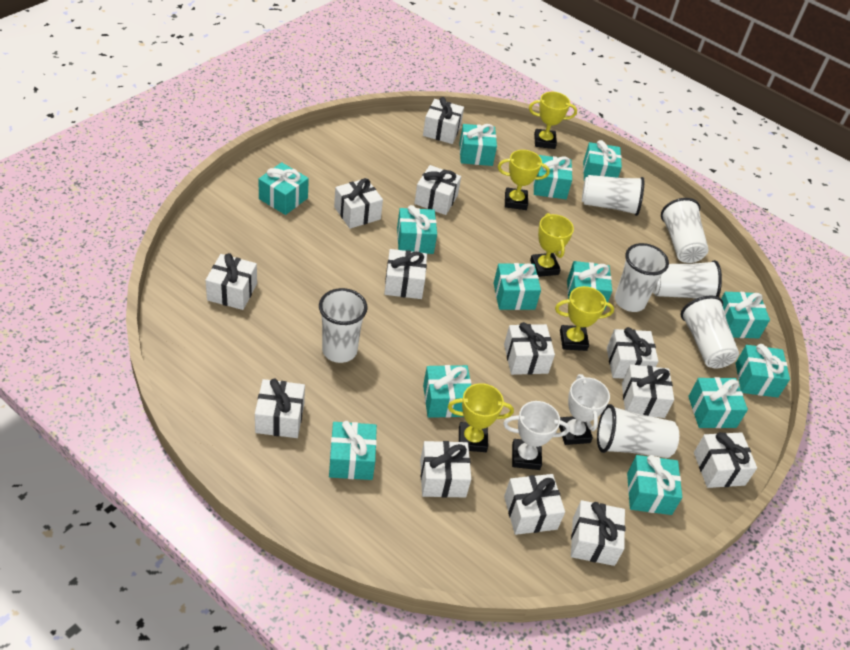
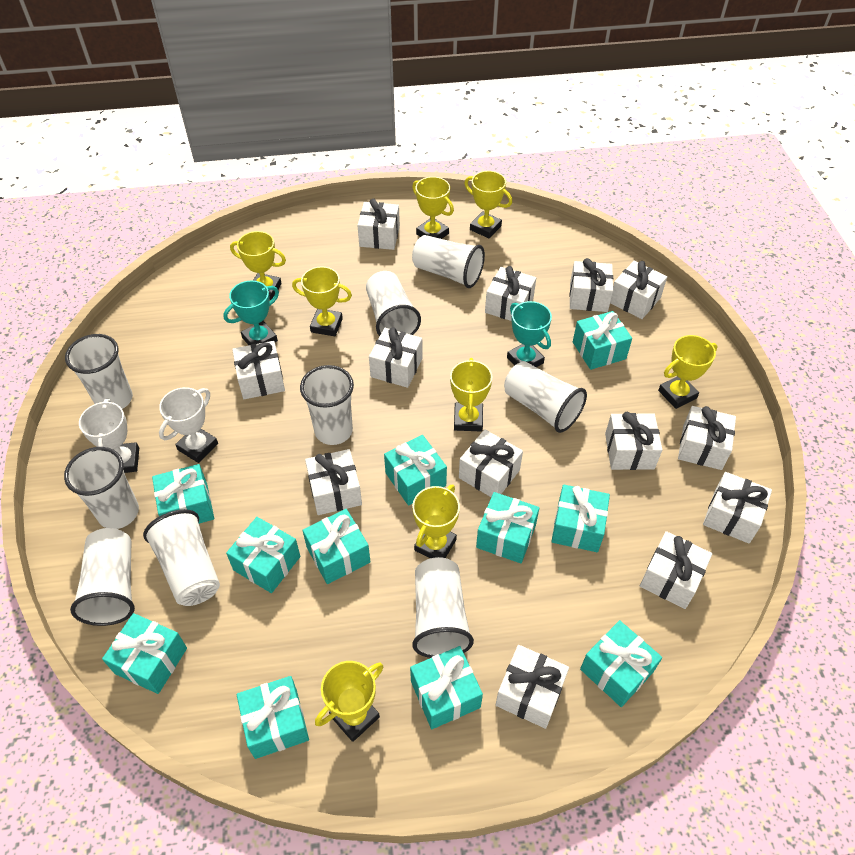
turquoise gift: [258,162,309,215] [329,421,377,480] [397,205,437,254] [423,365,471,418] [459,124,497,166] [494,263,541,310] [533,155,572,199] [567,261,612,310] [583,140,622,180] [627,455,682,515] [688,377,748,428] [721,292,770,338] [736,344,790,398] = 13 -> [102,613,187,694] [152,464,214,524] [226,517,300,593] [237,676,309,759] [302,509,370,584] [384,435,447,505] [410,646,483,729] [476,492,539,564] [551,485,610,552] [573,311,632,370] [580,620,662,707] = 11
turquoise trophy: none = 0 -> [223,280,279,345] [507,301,552,367] = 2
white cup: [319,288,368,363] [582,175,644,216] [597,404,679,458] [615,243,669,312] [652,260,722,299] [661,198,709,263] [681,296,739,369] = 7 -> [64,447,139,529] [65,334,133,409] [70,528,135,626] [143,509,220,606] [300,365,354,445] [366,271,421,336] [412,235,485,288] [412,557,474,658] [504,361,587,433] = 9
yellow trophy: [448,383,514,452] [498,150,550,210] [529,92,577,149] [530,213,574,277] [555,286,614,351] = 5 -> [230,231,286,300] [292,266,352,336] [315,661,383,742] [412,177,454,239] [412,484,460,558] [450,358,492,432] [464,171,512,238] [658,335,717,409] = 8

